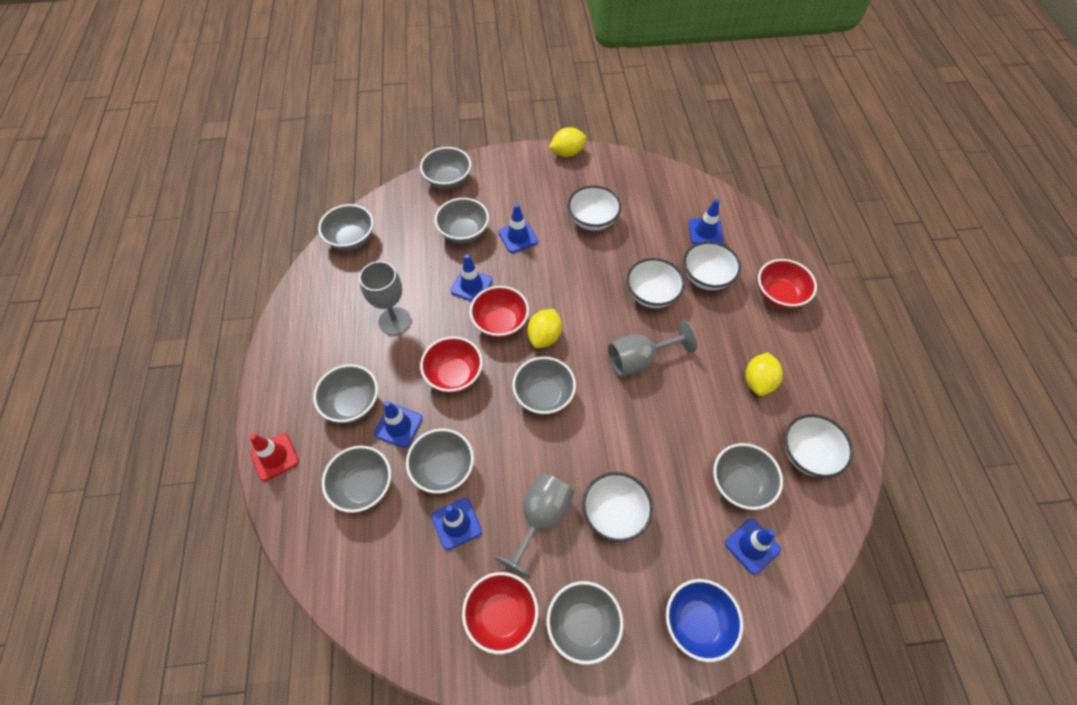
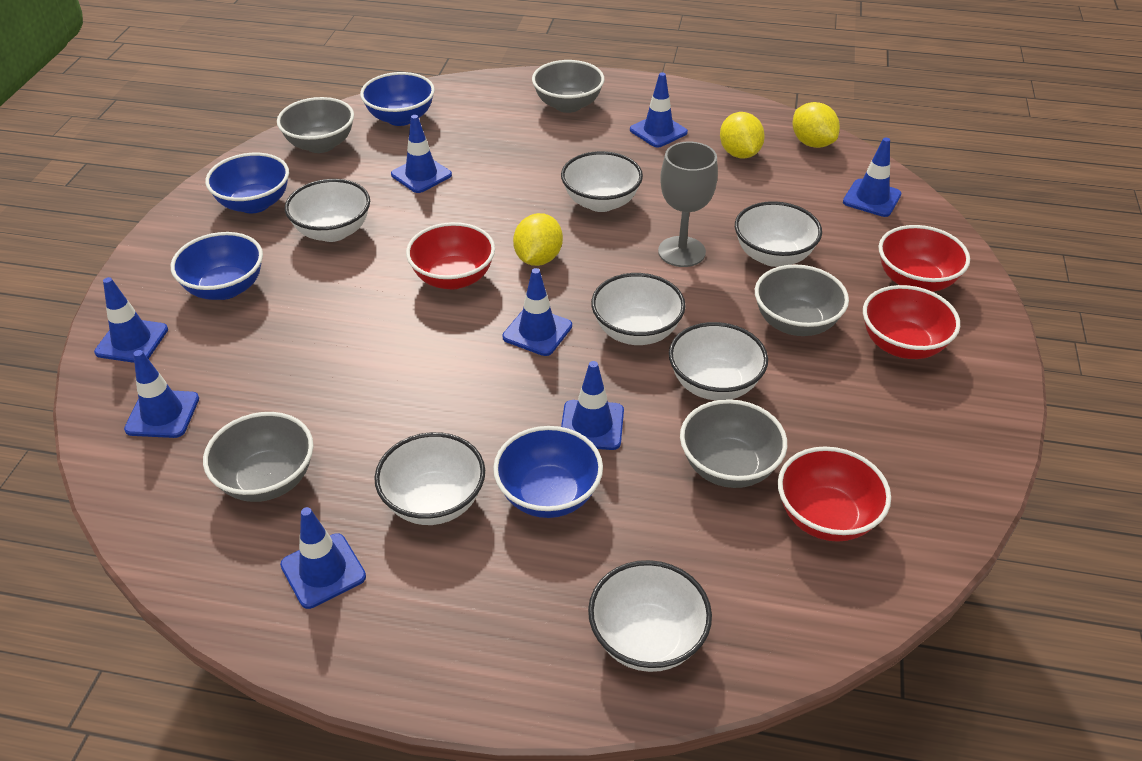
blue bowl: [666,579,743,662] = 1 -> [171,232,263,300] [205,153,289,213] [360,72,435,126] [493,426,603,518] = 4
blue traffic cone: [374,401,423,448] [431,498,482,550] [451,254,493,301] [499,204,538,253] [689,199,724,244] [725,519,781,575] = 6 -> [94,277,168,363] [124,350,199,438] [280,507,366,609] [391,115,452,193] [502,268,572,356] [561,361,624,450] [630,72,688,148] [843,138,901,217] = 8
grey bowl: [313,364,378,423] [318,204,374,251] [322,446,391,513] [406,429,474,494] [420,147,471,189] [435,198,489,243] [512,357,576,415] [547,581,624,665] [713,443,783,510] = 9 -> [203,412,314,502] [277,97,354,153] [532,60,605,113] [680,399,787,488] [755,264,849,336] = 5
grey goblet: [359,261,411,335] [494,473,574,579] [608,320,697,377] = 3 -> [658,142,718,267] = 1
red traffic cone: [249,433,299,481] = 1 -> none = 0
white bowl: [568,186,621,231] [582,472,653,542] [627,258,685,308] [684,241,741,290] [784,414,853,478] = 5 -> [285,179,370,242] [374,432,485,525] [561,151,643,212] [588,560,712,672] [591,273,686,345] [669,322,768,400] [735,201,822,267] = 7

